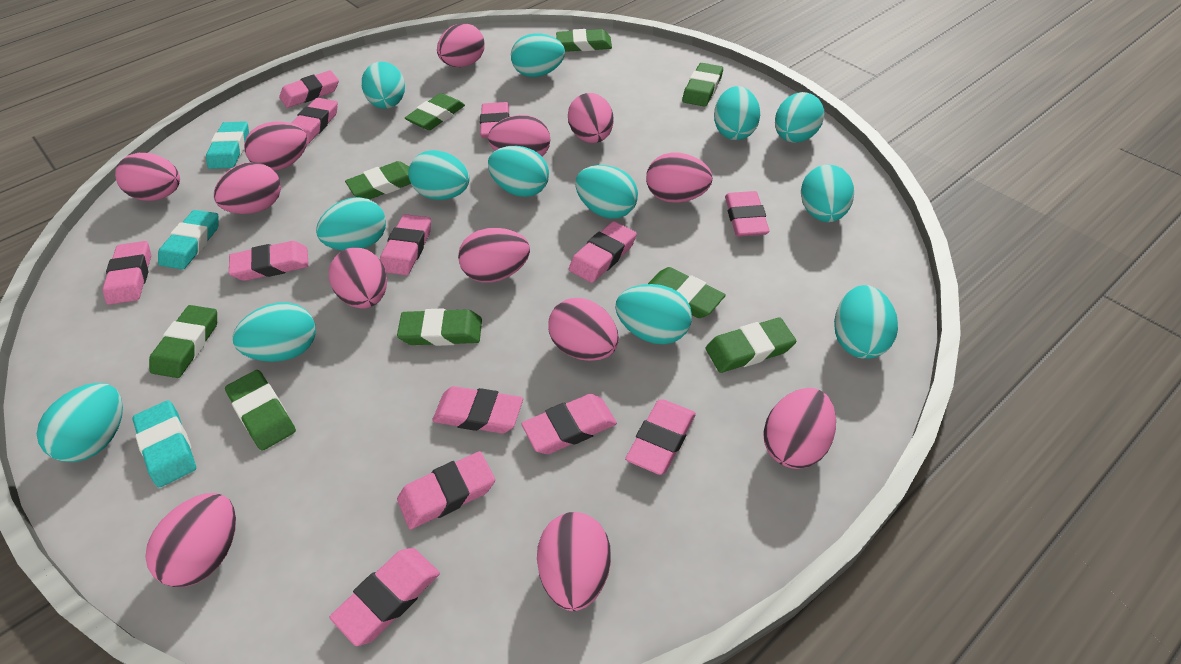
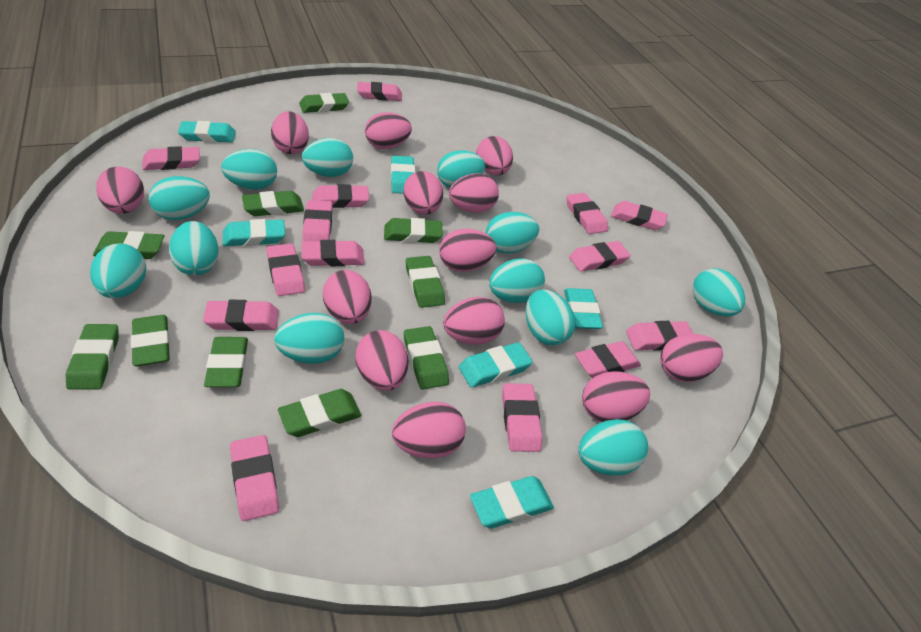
green eraser: [149,305,217,378] [225,370,296,451] [345,161,411,200] [397,308,482,346] [405,93,465,130] [556,29,612,52] [648,267,726,318] [682,63,723,107] [706,317,796,373] = 9 -> [66,324,119,390] [93,231,164,259] [131,315,170,366] [204,337,248,387] [242,191,304,216] [278,389,361,437] [299,93,349,113] [384,218,443,243] [404,326,449,390] [406,256,445,308] = 10
pink eraser: [103,241,151,305] [229,241,309,281] [279,70,339,108] [292,98,338,144] [329,548,440,646] [380,214,431,275] [397,451,495,530] [432,386,523,433] [480,102,510,138] [521,394,617,454] [569,221,637,283] [625,399,696,475] [725,191,770,237] = 13 -> [142,146,200,170] [203,300,279,331] [230,435,279,521] [267,243,305,296] [301,240,364,266] [302,200,333,241] [312,184,369,208] [357,82,402,101] [502,383,543,452] [567,193,608,234] [569,241,630,272] [575,341,641,378] [611,201,668,230] [626,321,693,351] = 14
turquoise egg: [37,383,123,462] [232,302,316,362] [316,197,386,251] [362,62,405,109] [408,150,469,200] [488,146,549,197] [511,33,565,77] [575,165,638,219] [615,284,692,344] [714,86,760,140] [775,92,824,143] [801,164,854,222] [834,285,898,359] = 13 -> [90,243,146,299] [149,176,210,220] [169,221,219,276] [221,149,277,190] [274,313,344,364] [302,138,353,177] [437,150,485,188] [486,212,539,253] [489,258,545,303] [526,289,575,346] [578,419,648,475] [693,268,745,317] = 12
turquoise eraser: [132,400,196,487] [158,210,219,270] [206,121,249,169] = 3 -> [178,121,236,142] [223,219,285,247] [391,156,415,194] [459,342,533,388] [470,476,554,529] [564,288,603,329] = 6

